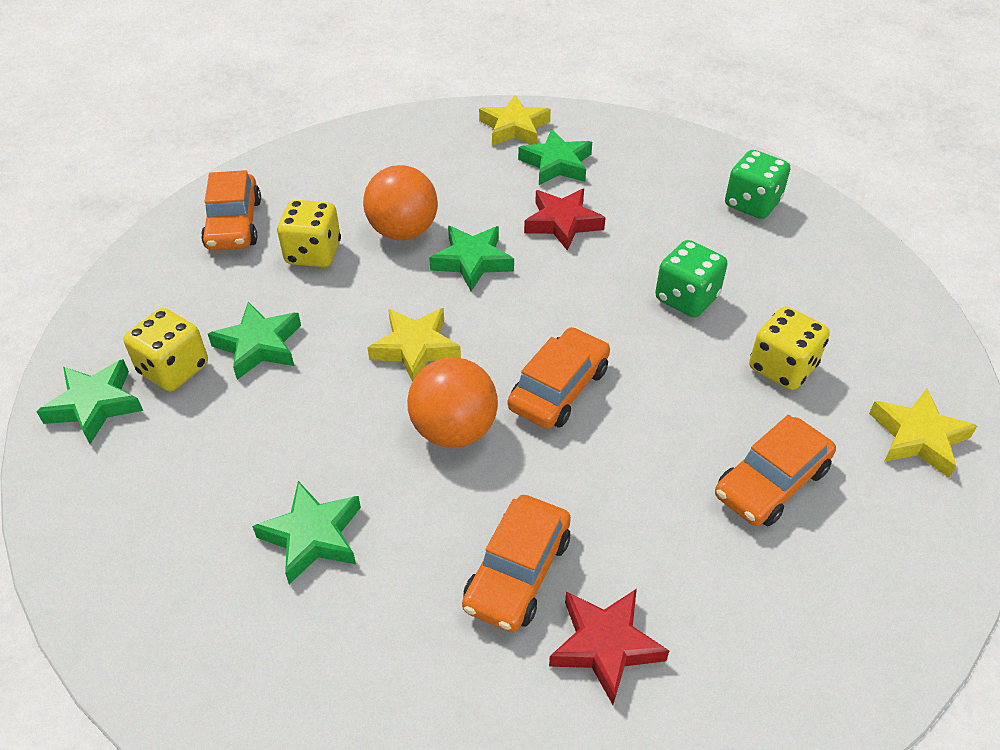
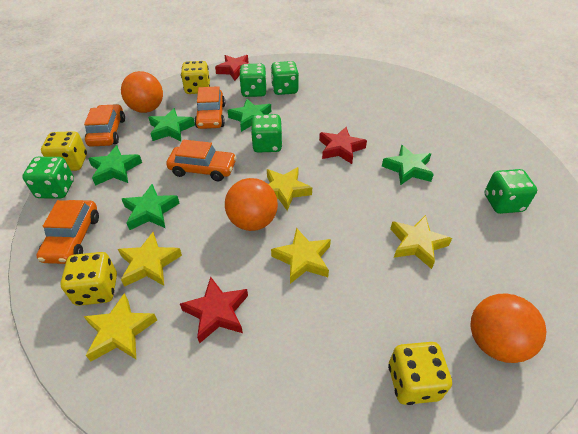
green dice: [655,240,728,317] [725,150,790,219] = 2 -> [22,157,74,199] [239,64,267,97] [251,114,282,153] [271,61,299,95] [485,169,537,214] = 5
orange ball: [363,165,438,240] [407,357,498,448] = 2 -> [121,71,163,113] [225,178,278,231] [470,294,546,363] = 3
red star: [524,189,606,251] [549,589,669,705] = 2 -> [180,277,248,344] [215,55,249,81] [319,127,367,164] = 3
yellow dice: [123,308,208,391] [277,200,341,267] [749,306,830,390] = 3 -> [41,131,87,171] [60,252,117,306] [181,61,210,94] [388,342,452,405] = 4
yellow star: [367,308,461,382] [479,95,551,146] [869,388,977,478] = 3 -> [84,293,157,361] [118,232,182,287] [267,167,312,211] [271,228,331,284] [390,215,452,269] = 5

